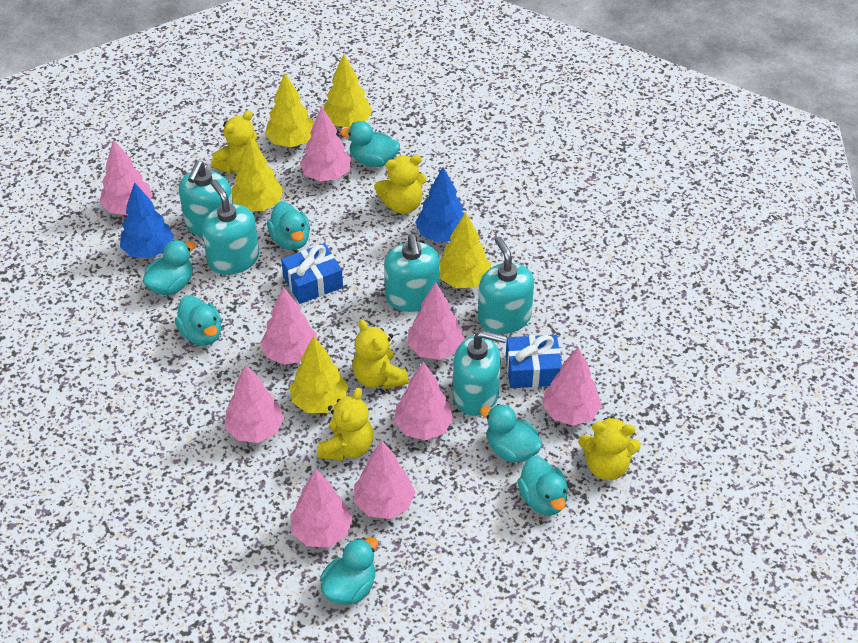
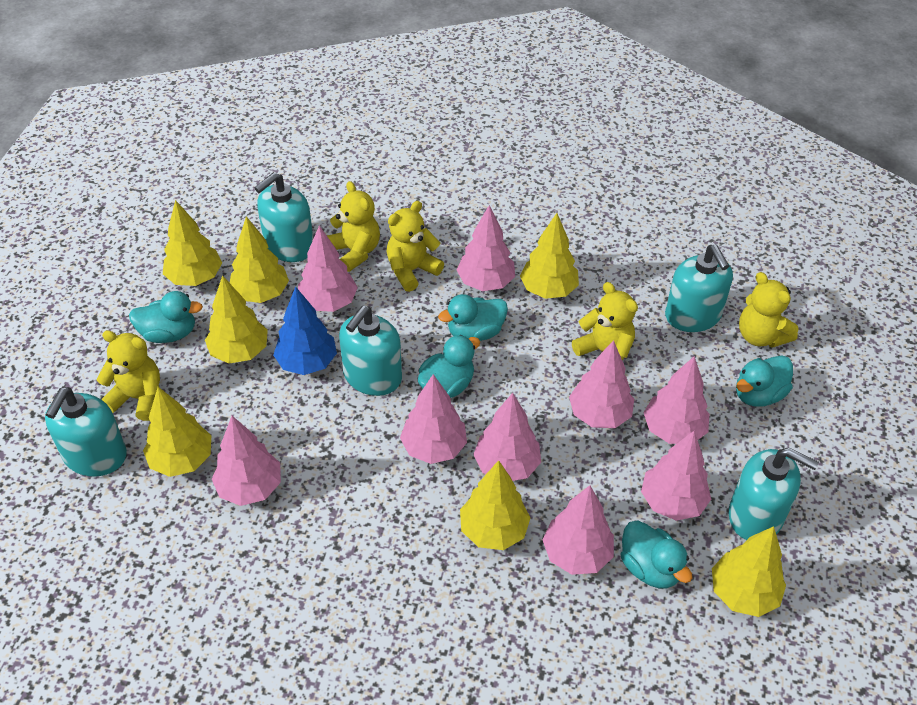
blue gift: [281,243,343,304] [506,335,562,388] = 2 -> none = 0
blue tree: [120,182,174,258] [415,167,464,243] = 2 -> [273,287,337,375] = 1
turquoise duck: [143,240,196,295] [175,295,221,346] [267,201,310,250] [320,537,378,605] [340,121,400,167] [480,404,543,463] [517,456,568,516] = 7 -> [129,291,203,343] [418,335,480,398] [438,294,508,341] [621,521,692,588] [736,356,793,407] = 5
yellow tree: [231,137,284,211] [265,73,314,147] [290,336,348,413] [323,54,372,128] [440,212,491,288] = 5 -> [143,387,211,477] [163,200,222,286] [205,275,268,364] [230,216,289,303] [460,460,531,550] [520,213,579,299] [712,526,786,617] = 7

